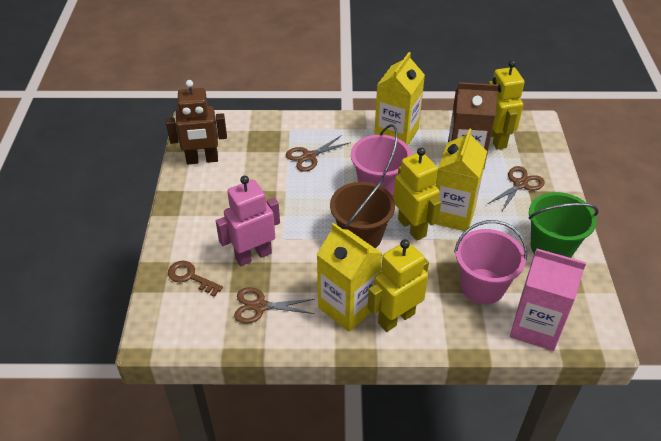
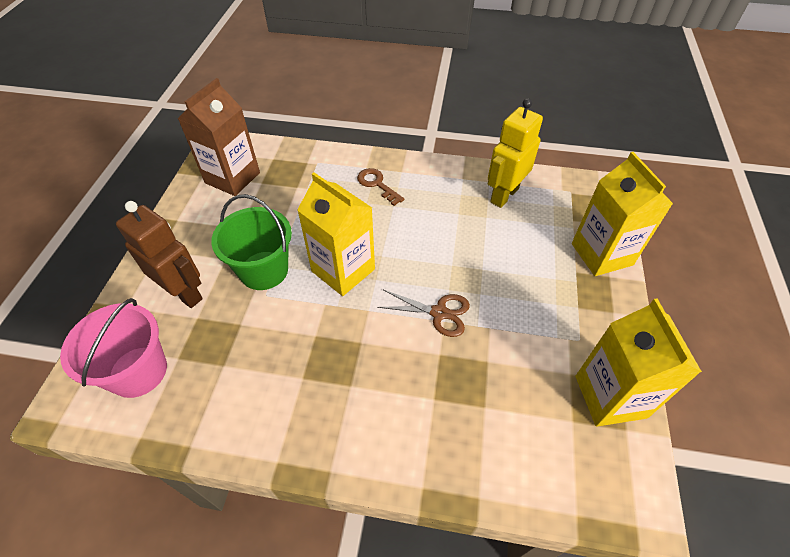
brown bucket: [330,178,395,248] = 1 -> none = 0
brown scissors: [234,287,315,323] [286,135,351,172] [487,166,545,211] = 3 -> [377,290,470,337] = 1
pink bucket: [351,124,412,197] [454,220,527,304] = 2 -> [60,298,167,398] = 1
pink carton: [510,249,586,351] = 1 -> none = 0
pink robot: [216,176,280,266] = 1 -> none = 0
yellow robot: [368,239,429,332] [393,147,441,241] [488,60,525,150] = 3 -> [488,98,543,208] = 1

